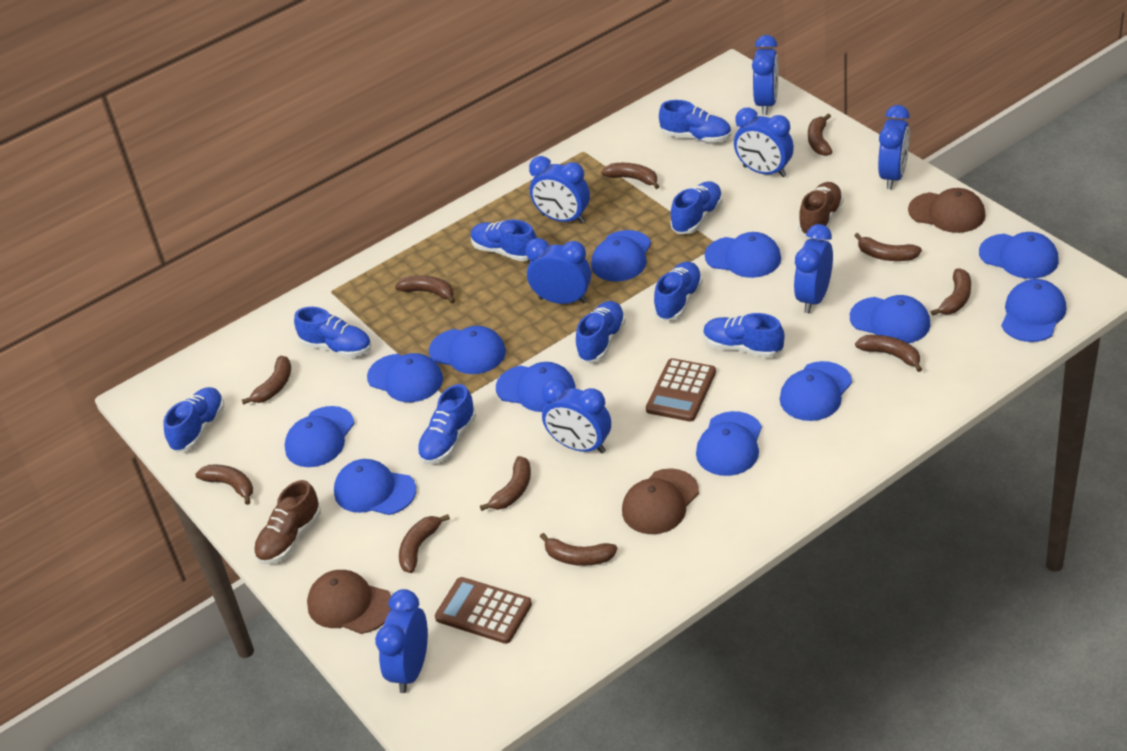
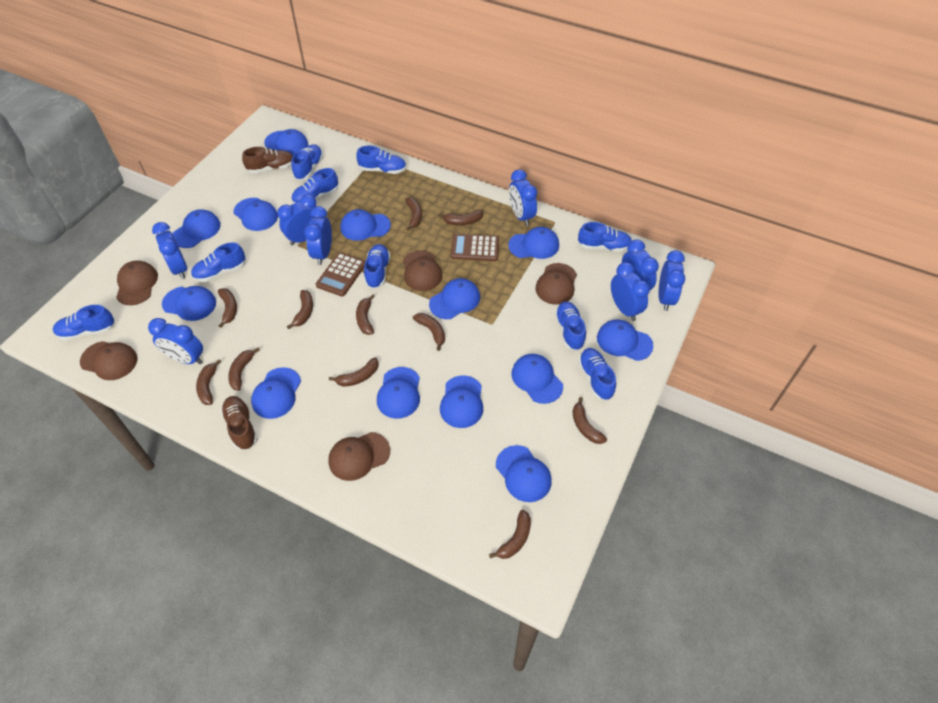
blue cap: [285,406,354,467] [334,459,416,515] [367,353,443,402] [429,326,506,374] [496,362,576,412] [591,230,651,282] [696,411,762,476] [705,232,781,278] [780,361,852,421] [850,295,930,343] [979,232,1059,279] [1001,279,1067,342] = 12 -> [162,286,216,321] [173,209,221,248] [234,198,278,231] [251,367,301,419] [264,129,308,155] [340,209,391,241] [377,367,420,419] [429,278,480,319] [440,375,483,428] [496,445,552,502] [508,227,559,259] [512,354,563,404] [597,319,653,361] = 13
brown cap: [307,570,392,634] [622,468,699,534] [908,188,986,233] = 3 -> [80,341,138,380] [116,261,158,305] [328,432,390,481] [403,250,442,291] [535,263,577,305] = 5

